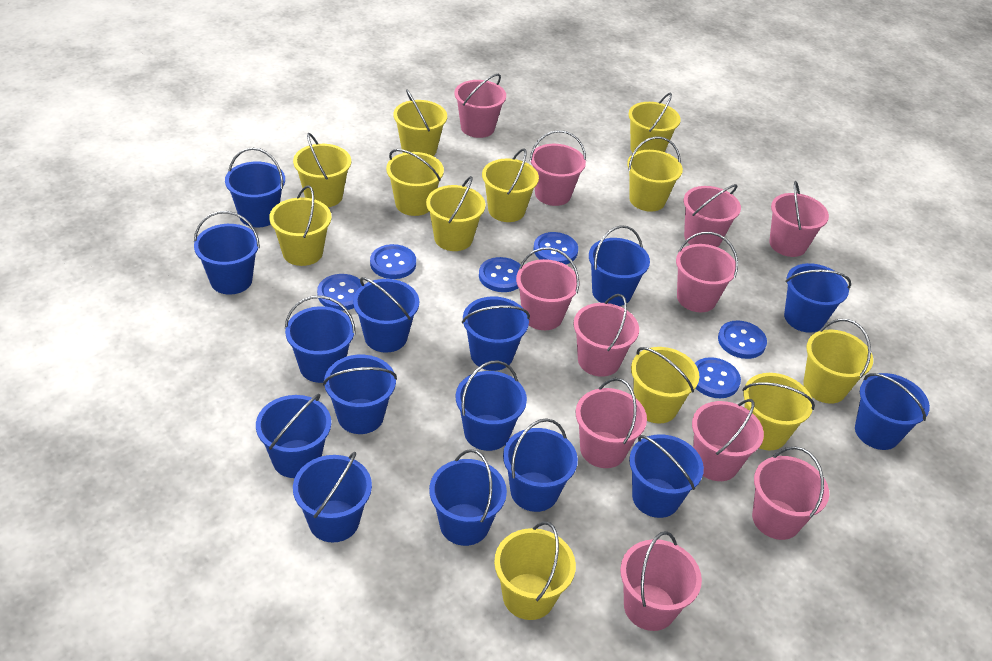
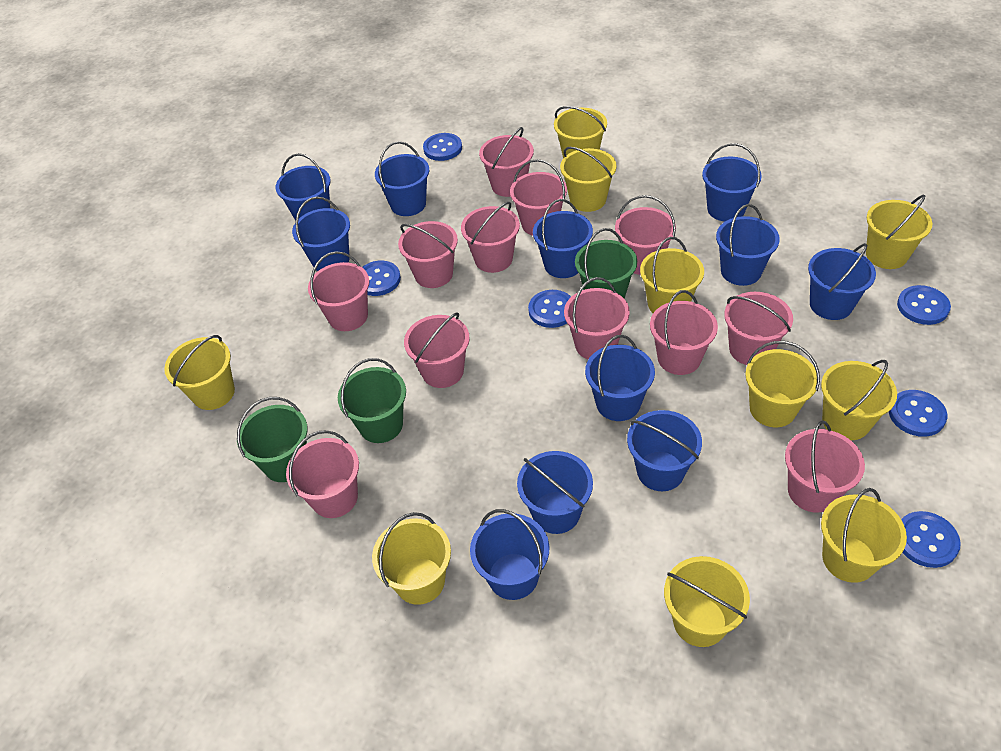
blue bucket: [194,211,260,295] [225,148,285,228] [256,394,331,478] [285,295,356,383] [293,451,372,543] [323,355,397,434] [353,277,419,353] [429,449,507,546] [456,360,527,451] [462,296,530,371] [503,418,578,512] [589,225,650,306] [629,434,704,518] [784,263,851,333] [855,373,930,450] = 15 -> [276,153,331,221] [292,197,350,271] [375,141,429,216] [470,509,549,600] [517,451,593,534] [533,199,593,278] [585,335,655,421] [627,410,702,491] [702,143,762,221] [716,204,780,286] [808,243,876,320] = 11
green bucket: none = 0 -> [237,397,307,482] [338,358,406,443] [575,228,637,299] = 3
pink bucket: [454,74,506,138] [516,247,580,330] [530,130,586,206] [573,294,639,377] [576,378,647,468] [620,531,702,631] [676,232,738,312] [683,184,741,247] [692,399,764,481] [752,446,829,540] [769,181,829,257] = 11 -> [286,430,359,518] [308,251,369,331] [398,221,458,288] [404,312,470,388] [461,202,520,273] [479,127,534,197] [510,159,567,236] [564,277,630,360] [615,195,676,275] [650,290,718,375] [724,292,793,365] [785,420,865,513] = 12
yellow bucket: [269,185,332,266] [293,133,351,207] [386,149,444,216] [393,89,447,156] [426,176,485,251] [482,149,539,222] [494,521,576,620] [627,137,683,212] [628,93,681,153] [631,347,699,424] [742,373,815,450] [803,319,873,404] = 12 -> [164,335,235,410] [372,512,451,605] [554,106,607,158] [560,147,617,212] [640,237,704,313] [664,556,750,647] [745,341,820,427] [821,360,897,440] [821,488,907,583] [866,195,932,269] = 10

